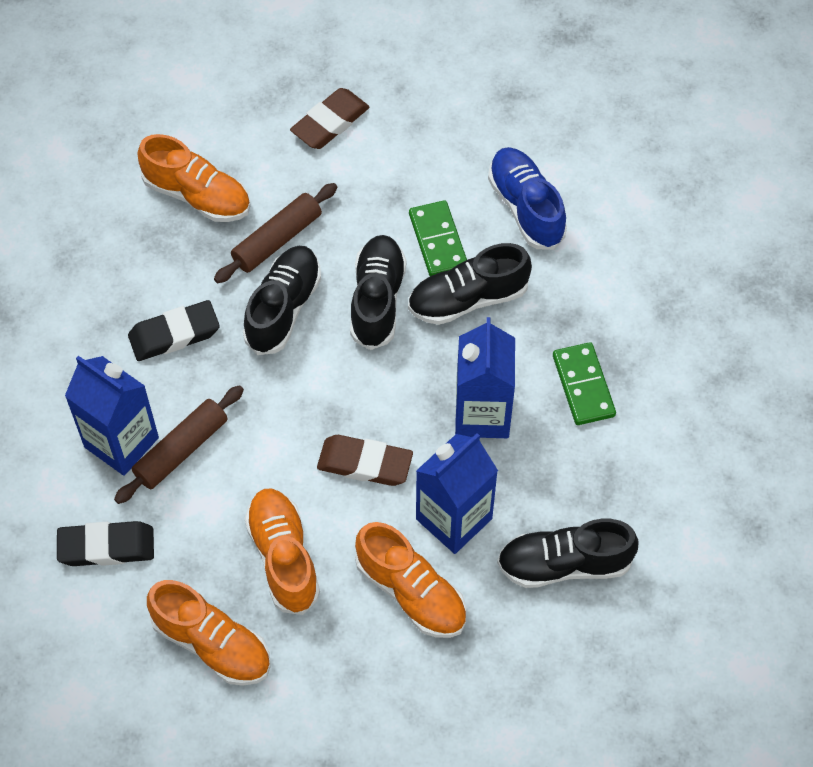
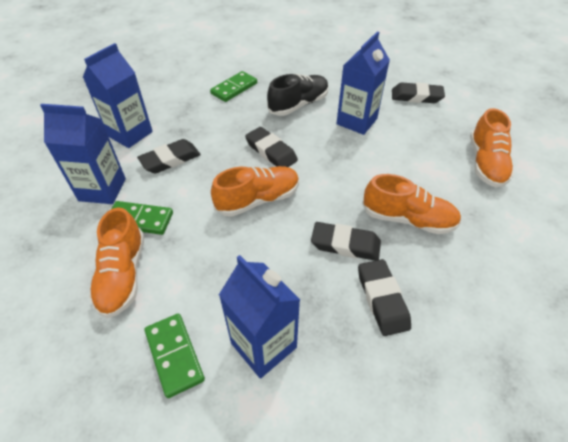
black eraser: [57,521,154,566] [128,300,220,361] = 2 -> [137,139,201,174] [245,127,298,167] [311,222,381,261] [358,259,411,336] [392,83,445,103] = 5
black shoe: [243,246,321,355] [350,235,406,350] [408,243,532,325] [497,519,639,588] = 4 -> [267,74,329,116] = 1
blue carton: [65,356,159,476] [416,433,498,554] [455,317,515,438] = 3 -> [40,104,126,204] [83,43,153,148] [219,255,300,379] [336,32,390,135] = 4
blue shoe: [488,147,567,250] = 1 -> none = 0
brown eraser: [290,88,370,149] [317,435,413,486] = 2 -> none = 0
brown rolling pin: [114,385,244,504] [214,183,337,283] = 2 -> none = 0
green domino: [409,200,467,276] [553,342,616,425] = 2 -> [111,201,173,235] [145,313,205,398] [210,71,257,102] = 3

